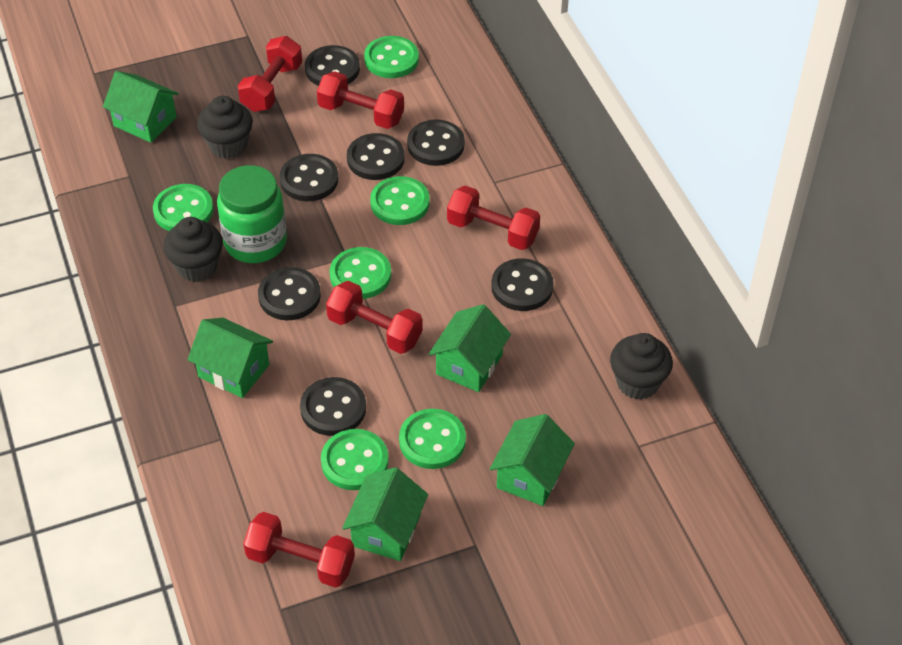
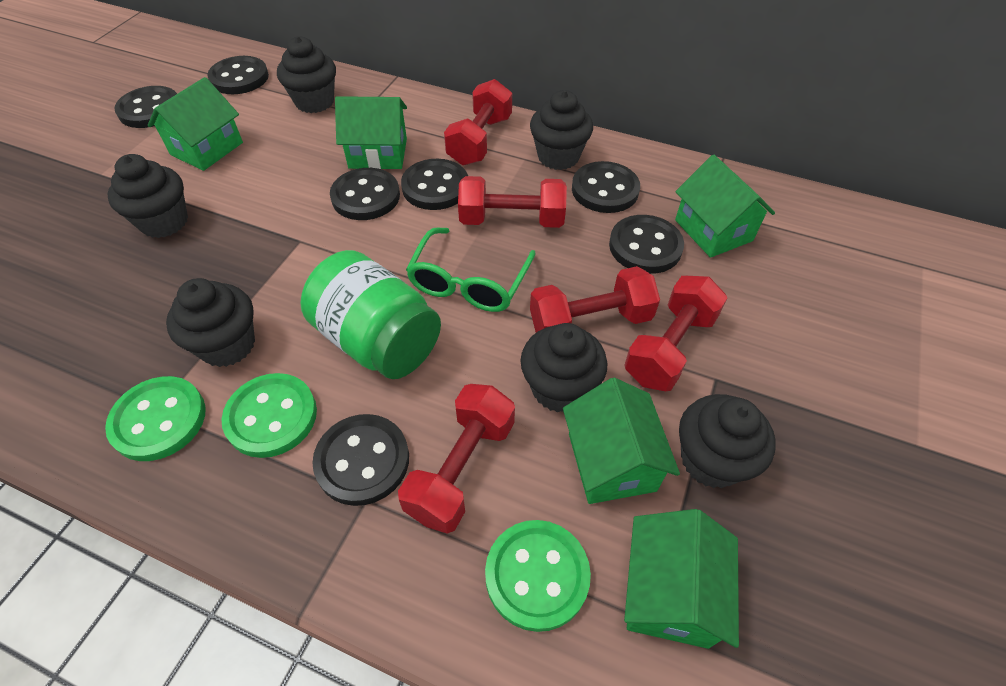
black cupcake: [163,217,223,282] [197,96,253,159] [610,333,673,400] = 3 -> [107,154,188,238] [166,278,255,367] [277,36,336,113] [520,323,608,412] [530,90,593,170] [679,394,776,488] = 6
green button: [153,184,214,231] [321,429,389,490] [329,247,391,299] [364,36,419,78] [370,176,430,225] [399,409,466,469] = 6 -> [105,376,206,461] [221,373,317,458] [485,520,591,632] = 3
green glasses: none = 0 -> [406,227,536,312] = 1

